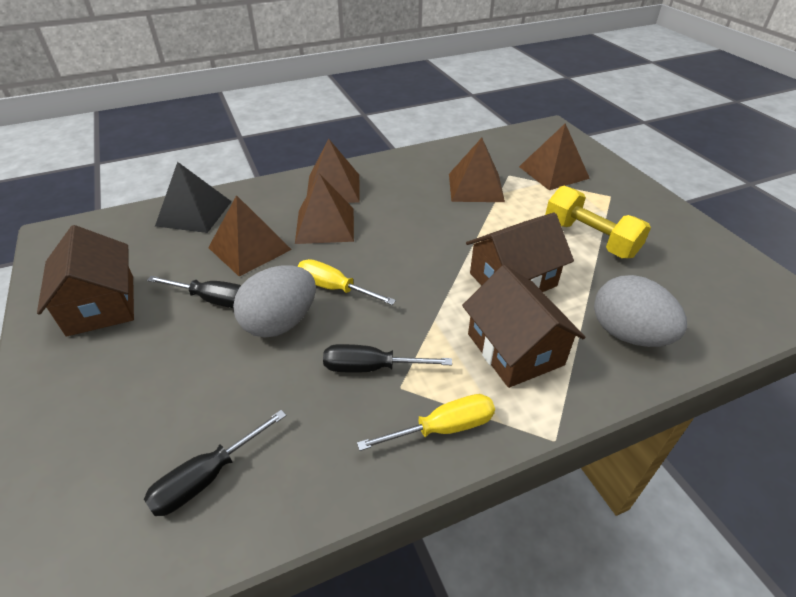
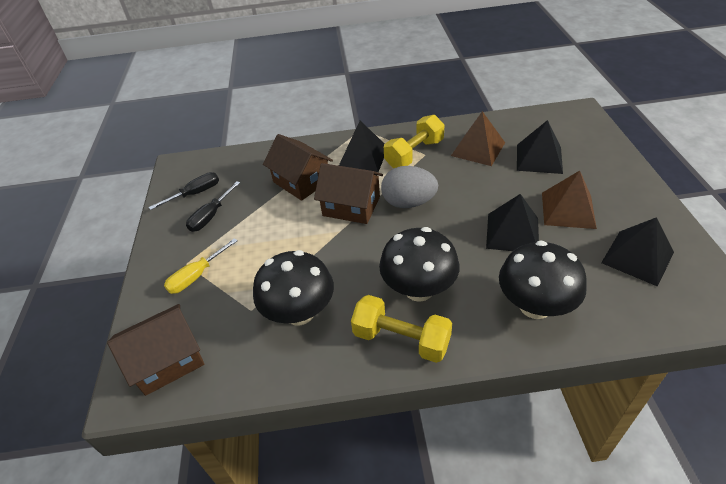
black mushroom: none = 0 -> [253,250,334,326] [379,227,460,302] [499,240,587,319] = 3
black pyramid: [155,162,232,233] = 1 -> [339,121,384,172] [486,194,539,251] [517,120,563,174] [601,217,674,287] = 4
black screwdriver: [144,410,286,516] [147,276,241,308] [323,344,452,373] = 3 -> [149,172,219,210] [186,181,240,232] = 2
brown pyramid: [208,195,292,277] [295,173,354,244] [307,138,360,203] [449,138,505,202] [519,123,590,190] = 5 -> [451,111,505,166] [542,171,597,229] = 2
grey egg: [233,265,316,338] [594,275,687,347] = 2 -> [381,166,438,208] = 1
yellow dumbbell: [545,186,651,258] = 1 -> [351,295,452,363] [384,115,444,168] = 2
yellow screwdriver: [297,259,396,305] [357,394,495,451] = 2 -> [164,238,238,294] = 1

